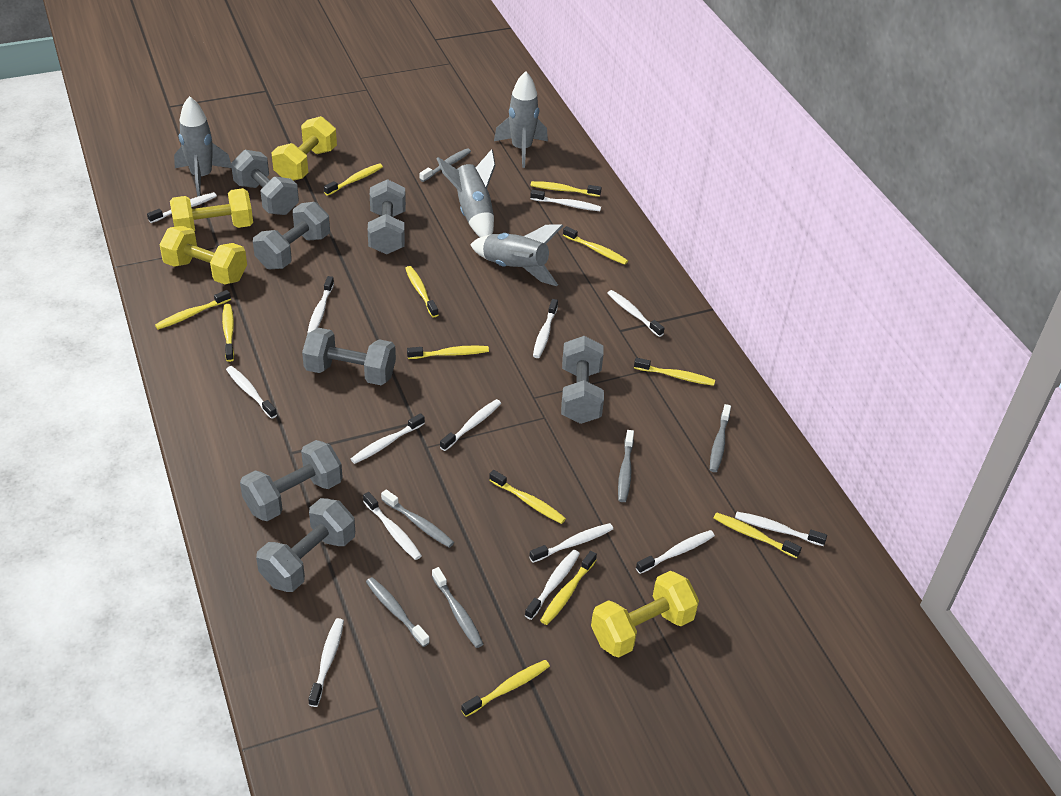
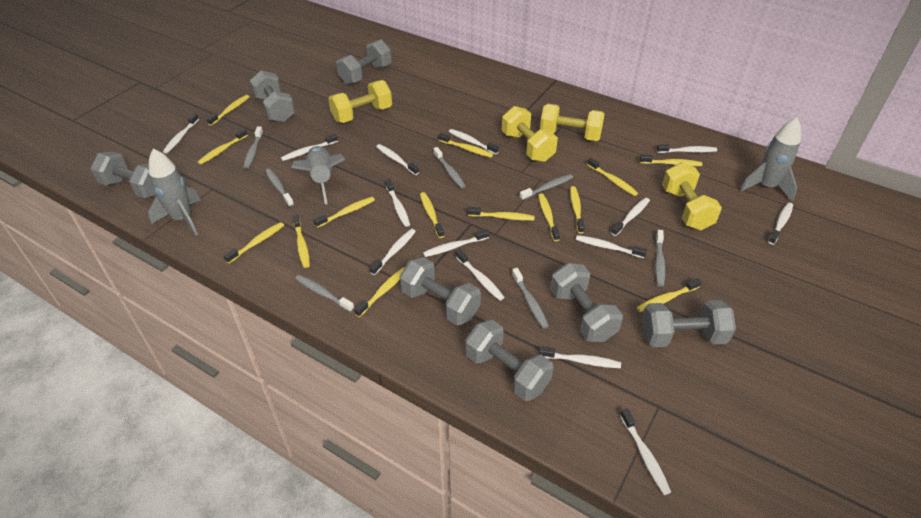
grey rocket: [174,96,232,197] [437,149,496,237] [470,224,563,286] [494,71,548,168] = 4 -> [148,149,201,236] [291,146,346,205] [740,117,801,202] = 3
grey toothbrush: [366,577,430,647] [381,489,454,548] [419,148,471,182] [432,567,483,648] [618,430,634,502] [710,404,731,472] = 6 -> [243,126,263,169] [265,168,294,207] [295,275,354,312] [433,147,466,188] [512,268,549,329] [520,174,573,201] [655,230,666,287] = 7
yellow toothbrush: [155,290,231,330] [222,304,234,362] [324,163,383,196] [405,266,438,317] [407,346,489,359] [461,660,550,717] [489,470,566,524] [530,181,602,197] [540,551,597,625] [563,226,628,265] [634,357,715,386] [714,513,802,558] = 12 -> [198,128,248,165] [207,95,250,126] [224,222,284,264] [292,214,310,268] [314,197,375,228] [354,267,404,317] [420,192,444,238] [438,133,493,158] [468,207,535,221] [538,194,560,241] [570,186,585,234] [587,158,638,196] [636,278,702,312] [640,154,702,166] = 14

